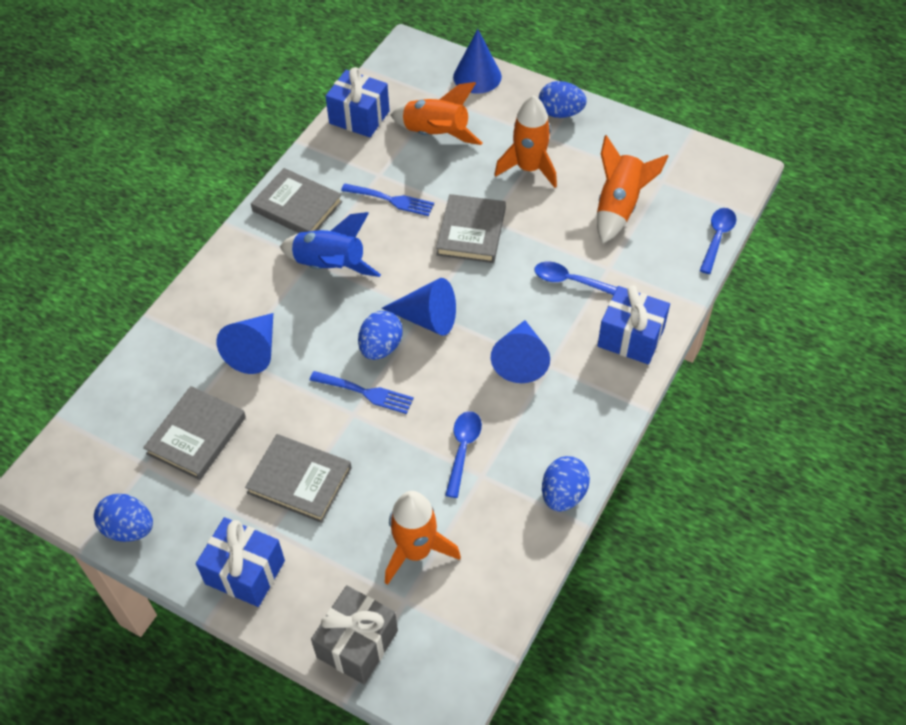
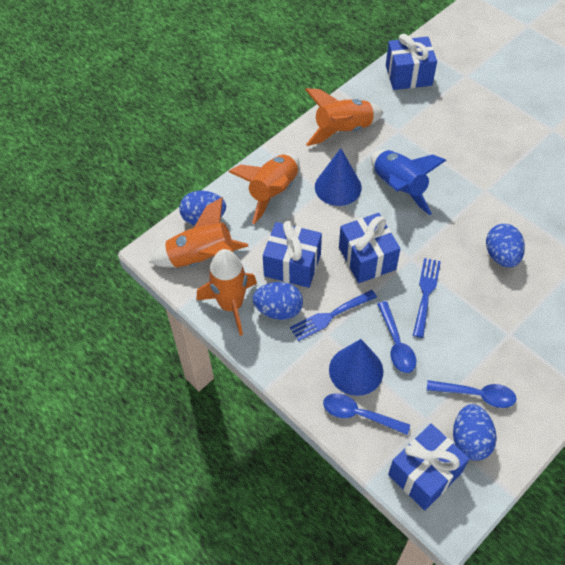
blue cone: [216,313,273,374] [381,278,456,336] [453,29,502,94] [491,320,550,383] = 4 -> [315,148,362,206] [329,339,383,396] = 2
blue gift: [196,517,285,607] [325,67,390,137] [597,286,670,364] = 3 -> [263,221,322,288] [339,213,400,283] [386,34,437,90] [388,424,469,510] = 4
grey book: [143,386,246,480] [245,434,352,523] [251,168,343,233] [436,194,506,263] = 4 -> none = 0
grey gift: [311,585,398,684] = 1 -> none = 0

